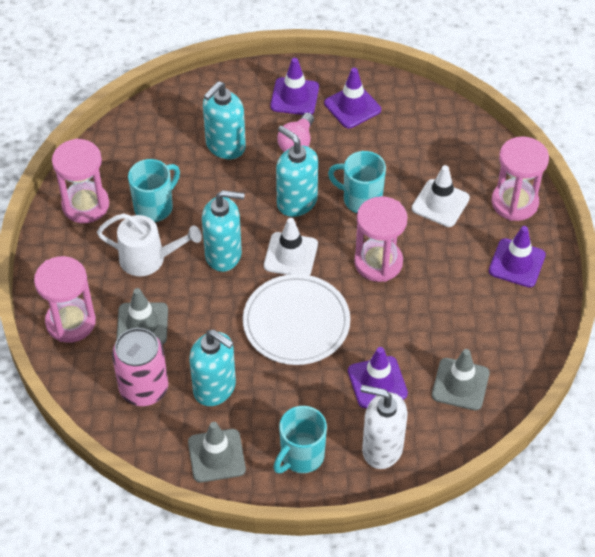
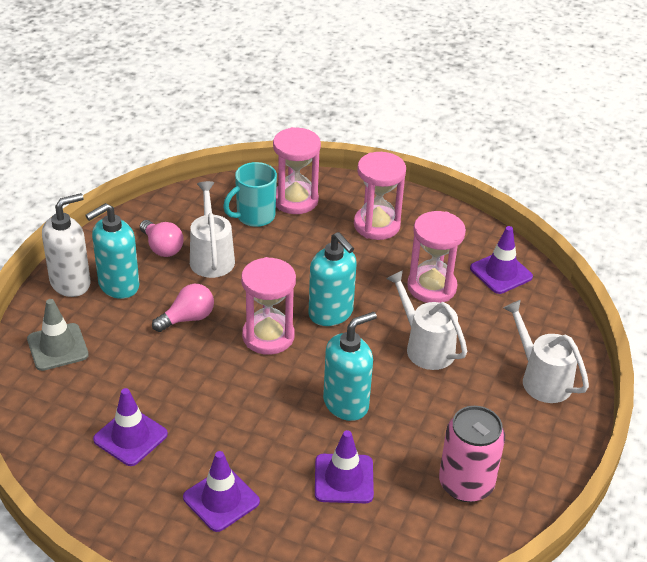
grey traffic cone: [116,288,168,345] [188,422,246,482] [432,349,490,410] = 3 -> [27,299,89,371] = 1
pink light bulb: [277,113,314,152] = 1 -> [140,220,184,257] [152,284,214,332] = 2
turquoise mug: [128,159,180,222] [273,406,327,473] [328,151,386,213] = 3 -> [223,162,277,227] = 1
turquoise soap dispenser: [189,330,236,406] [202,190,245,272] [203,81,246,159] [276,126,318,217] = 4 -> [85,203,139,299] [308,232,357,326] [323,312,377,421] = 3
white plate: [243,274,350,365] = 1 -> none = 0
white traffic cone: [264,218,318,276] [412,165,470,227] = 2 -> none = 0
white watering can: [97,213,202,276] = 1 -> [190,181,235,278] [386,270,467,370] [504,300,589,403] = 3

